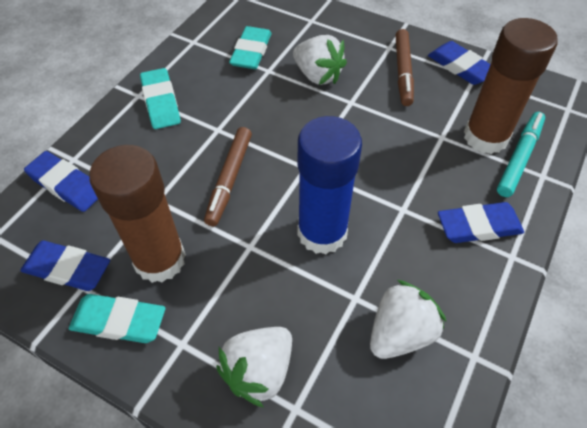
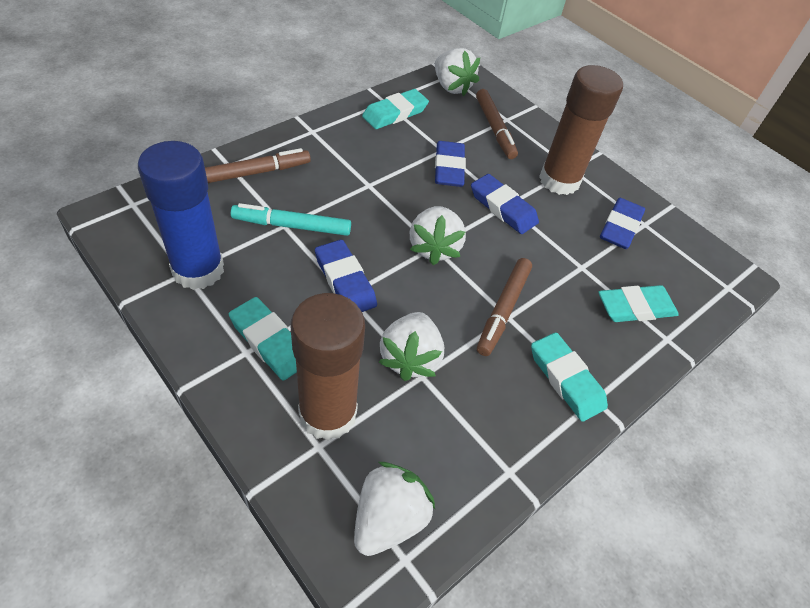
brown marker: [204,127,252,226] [395,29,414,106] = 2 -> [205,148,311,183] [476,89,518,159] [477,258,532,356] = 3
turquoise eraser: [69,294,165,343] [140,68,181,129] [229,26,272,69] = 3 -> [229,297,297,381] [362,89,429,129] [531,332,608,422] [598,285,679,322] = 4
white strawberry: [216,327,292,408] [293,35,347,85] [370,280,446,359] = 3 -> [354,462,435,556] [379,312,444,381] [410,206,466,265] [435,48,480,96] = 4

